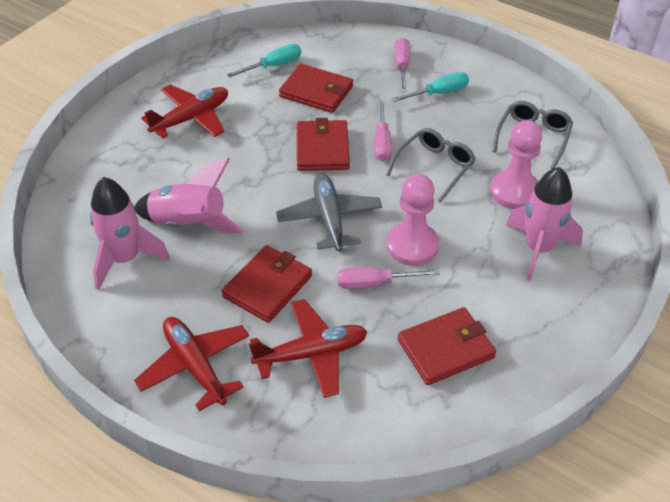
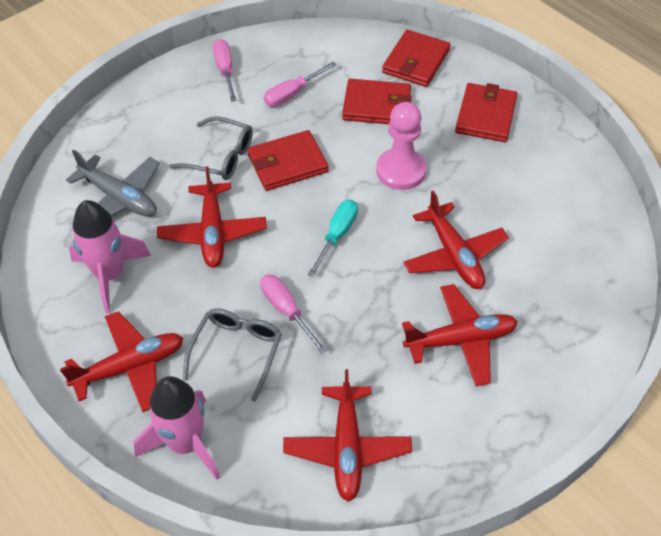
pink pawn: [387,174,439,266] [490,120,542,209] = 2 -> [376,102,426,190] = 1
pink rocket: [90,177,170,290] [134,158,244,233] [506,167,583,281] = 3 -> [69,200,151,313] [133,376,220,480] = 2
red plane: [134,317,249,411] [141,85,228,138] [249,299,367,398] = 3 -> [60,311,183,412] [157,166,267,268] [283,369,412,502] [402,284,518,386] [403,190,509,289] = 5
turquoise screwdriver: [227,44,301,78] [392,72,469,102] = 2 -> [308,200,358,277] = 1

